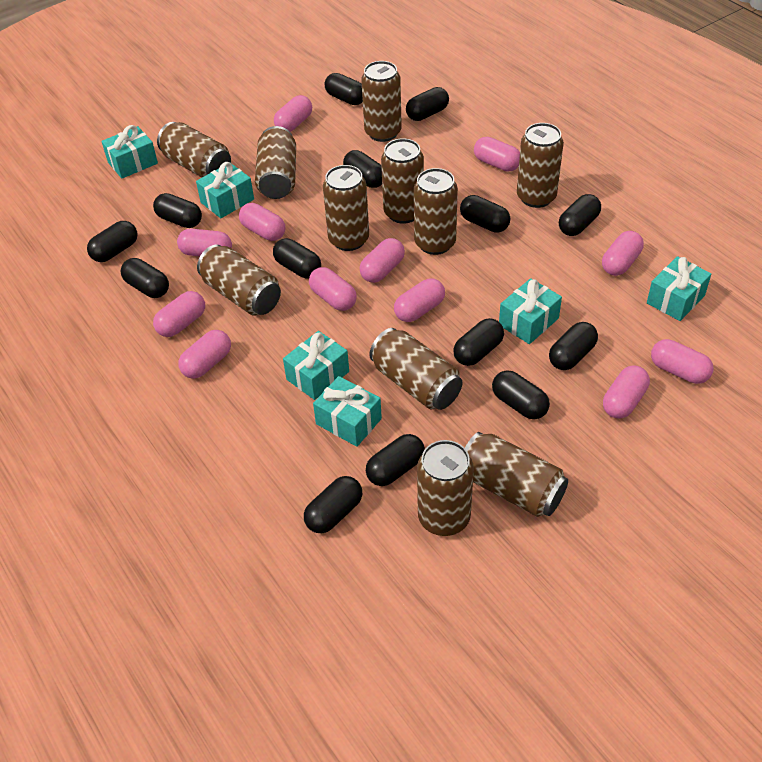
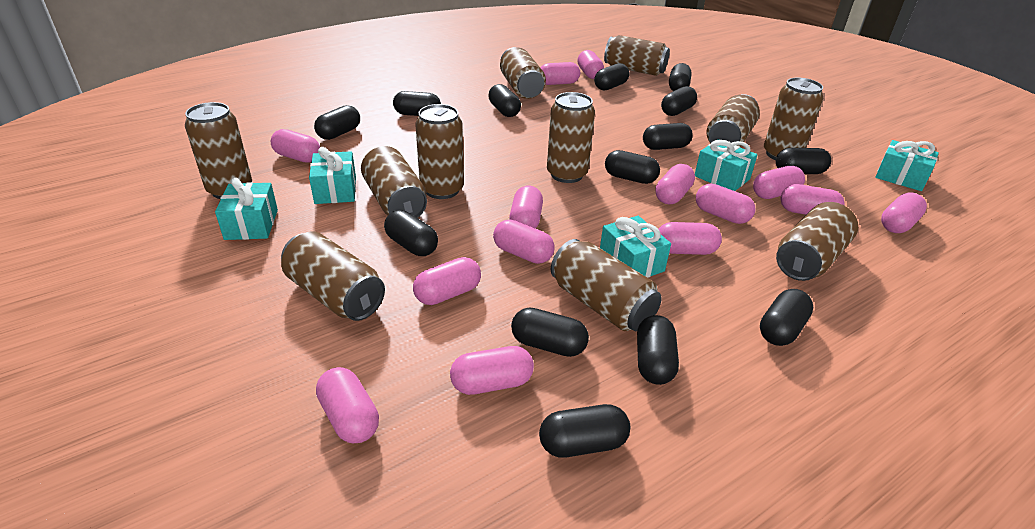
pink capsule: [153,291,205,337] [177,229,232,256] [178,330,231,379] [239,203,285,241] [274,95,312,132] [309,267,357,311] [359,238,405,283] [394,278,445,322] [474,137,520,172] [602,231,644,276] [603,365,650,419] [651,339,713,384] = 12 -> [271,129,320,163] [316,367,379,443] [413,257,481,305] [450,346,534,395] [493,220,555,264] [509,185,543,229] [540,62,580,85] [577,50,604,79] [655,164,695,204] [659,222,722,255] [696,184,755,224] [753,166,805,199] [780,184,845,215] [881,193,927,233] = 14
turquoise gift: [101,125,158,179] [196,162,254,218] [283,331,349,400] [313,376,382,447] [499,278,562,344] [647,256,711,321] = 6 -> [215,178,278,240] [309,147,356,204] [600,216,671,278] [695,139,758,191] [875,140,939,191] = 5

